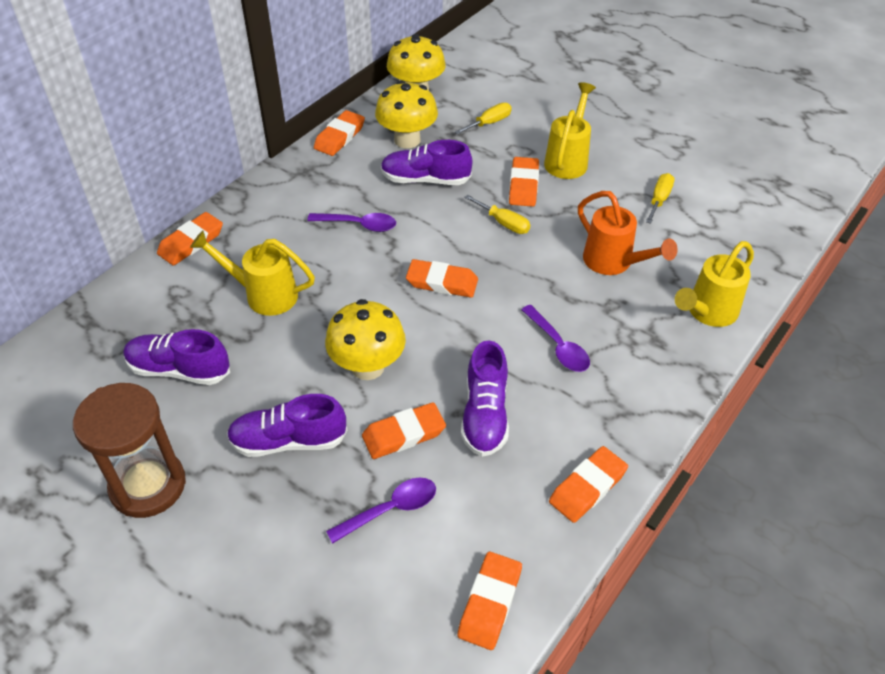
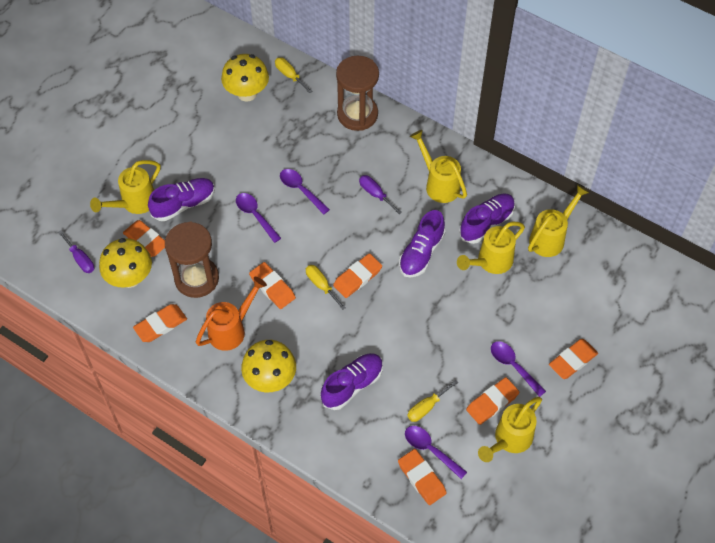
brown hourglass: [73,383,186,518] = 1 -> [165,222,219,298] [336,56,379,131] = 2
purple screwdriver: none = 0 -> [58,230,94,273] [359,175,402,214] = 2
purple spoon: [307,213,396,232] [326,477,436,544] [521,305,590,372] = 3 -> [236,193,281,243] [280,169,330,215] [405,426,467,479] [491,341,546,397] = 4
yellow watering can: [190,230,315,316] [544,82,596,179] [675,241,754,327] = 3 -> [90,160,160,214] [410,130,467,203] [457,222,525,274] [478,397,542,462] [528,184,589,257] = 5

